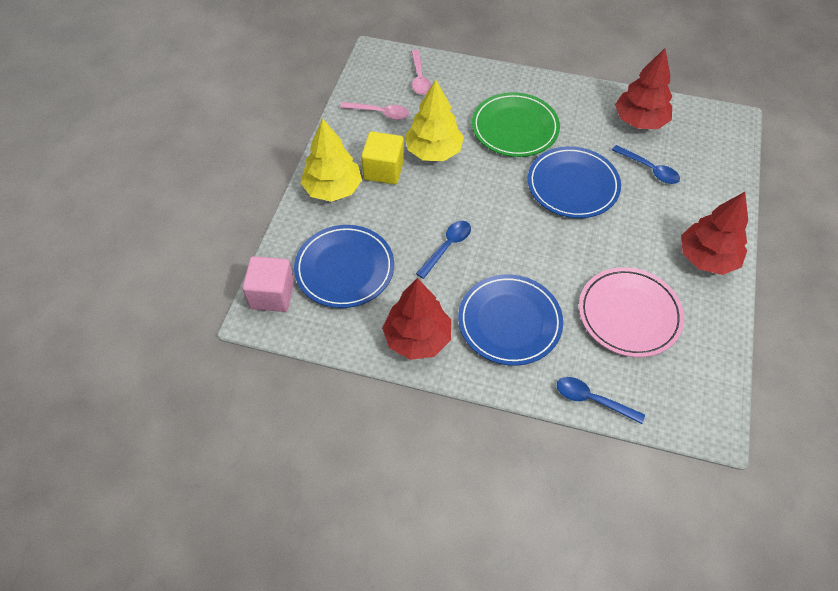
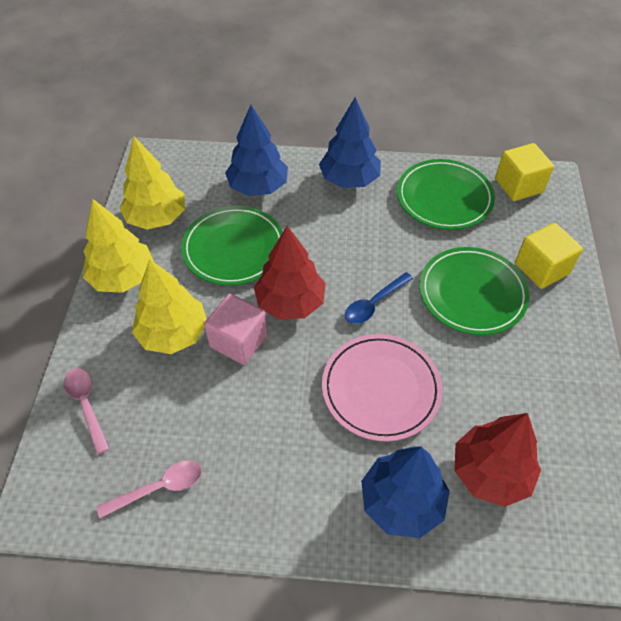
blue plate: [294,225,394,308] [458,274,563,366] [528,146,621,218] = 3 -> none = 0
blue spoon: [416,221,471,279] [557,377,645,424] [612,145,680,184] = 3 -> [345,272,413,324] = 1
blue tree: none = 0 -> [225,105,288,196] [319,97,381,188] [361,446,450,538] = 3
green plate: [472,92,560,157] = 1 -> [181,206,283,286] [397,159,495,230] [420,247,530,335] = 3
red tree: [382,278,451,360] [615,48,672,129] [681,192,748,275] = 3 -> [254,226,326,320] [454,413,541,507] = 2
yellow cube: [361,131,404,184] = 1 -> [495,143,554,201] [515,223,583,289] = 2
yellow tree: [301,118,362,202] [405,79,464,161] = 2 -> [83,199,154,293] [119,137,185,230] [132,259,207,354] = 3

